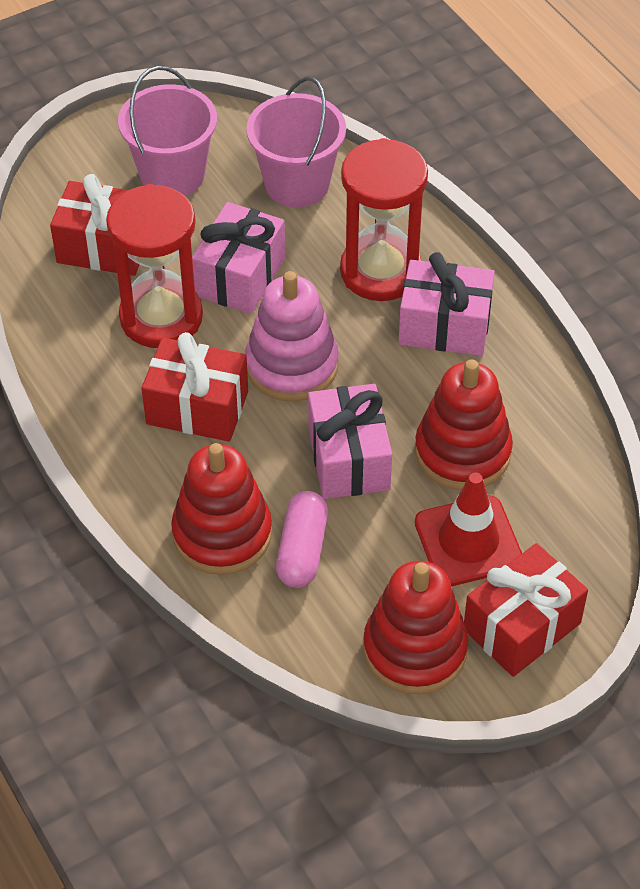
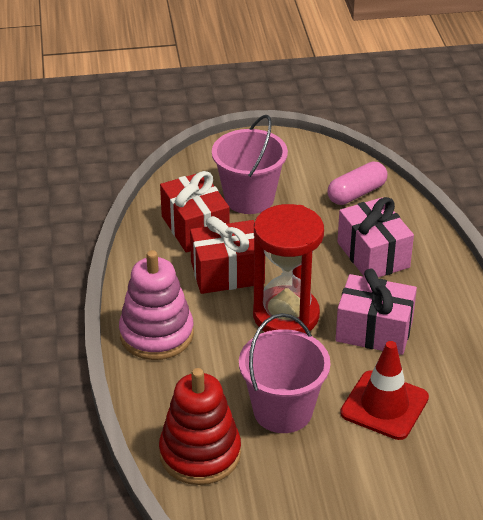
pink gift: [192,202,285,314] [308,384,392,499] [398,252,495,356] = 3 -> [336,268,417,355] [337,197,414,277] = 2
red gift: [50,174,139,276] [142,332,248,442] [464,543,588,677] = 3 -> [160,171,230,252] [190,216,265,294] = 2
red hourglass: [106,184,203,348] [340,138,428,301] = 2 -> [253,204,324,333] = 1
red stacking toy: [171,443,272,575] [363,561,469,694] [415,359,513,490] = 3 -> [159,368,241,485] = 1

